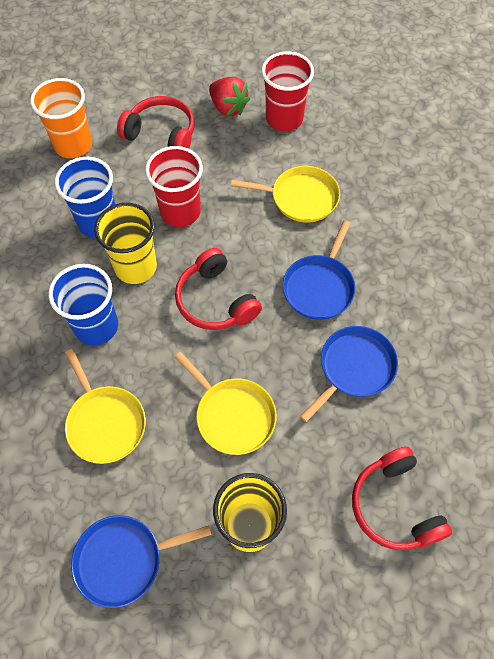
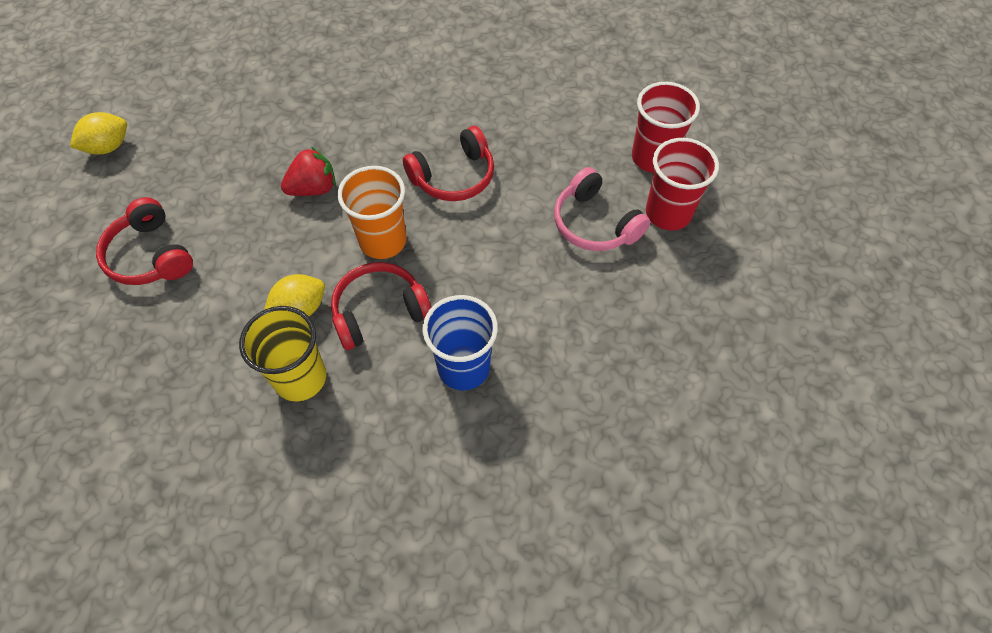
blue cup: [49,264,118,345] [55,157,115,238] = 2 -> [422,295,498,390] = 1
blue pan: [71,515,212,608] [283,220,355,320] [300,326,398,422] = 3 -> none = 0
pink headphones: none = 0 -> [554,167,650,251] = 1
yellow cup: [94,203,157,284] [213,473,287,552] = 2 -> [239,306,326,401] = 1
yellow lemon: none = 0 -> [70,112,127,155] [264,274,325,316] = 2
yellow pan: [65,349,146,464] [175,352,276,455] [231,166,340,223] = 3 -> none = 0

